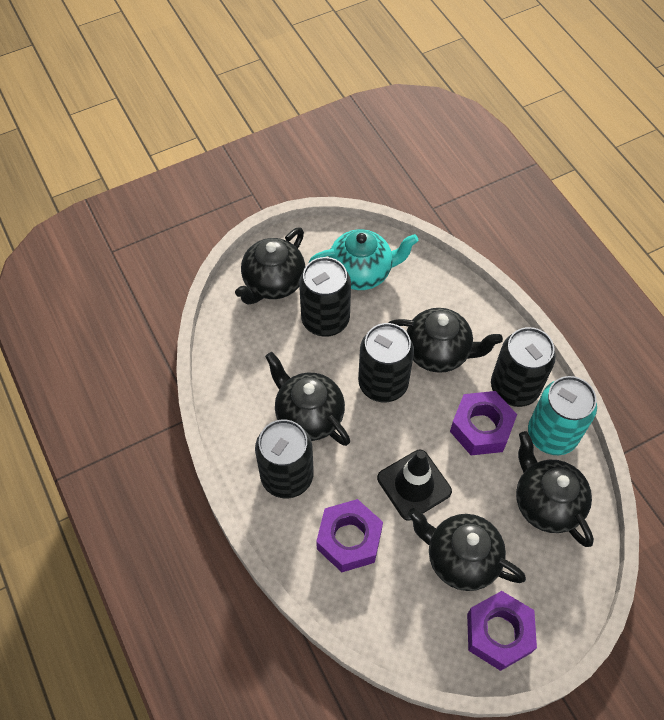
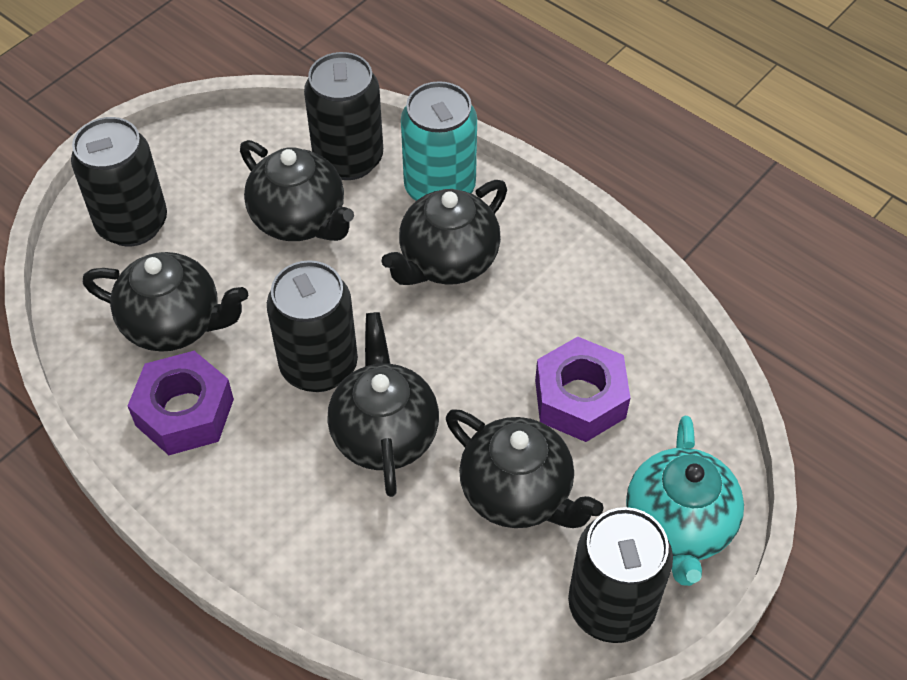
black traffic cone: [377,450,452,521] = 1 -> none = 0
purple nut: [316,499,383,572] [450,391,517,455] [467,591,537,671] = 3 -> [128,351,234,455] [535,337,630,442] = 2

